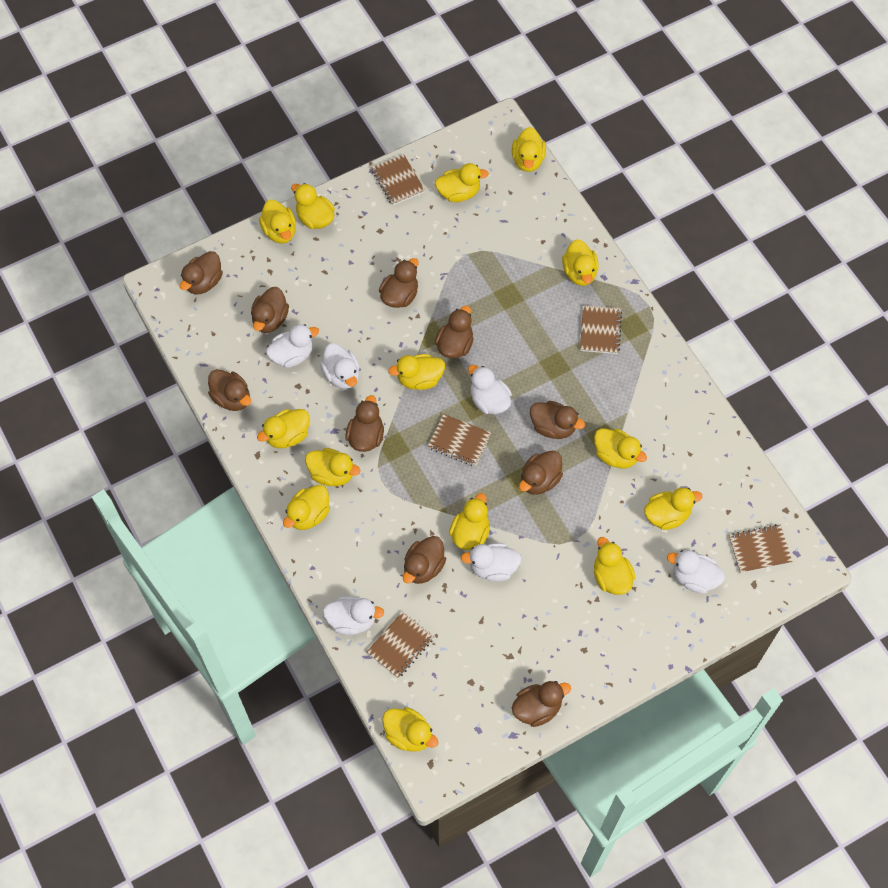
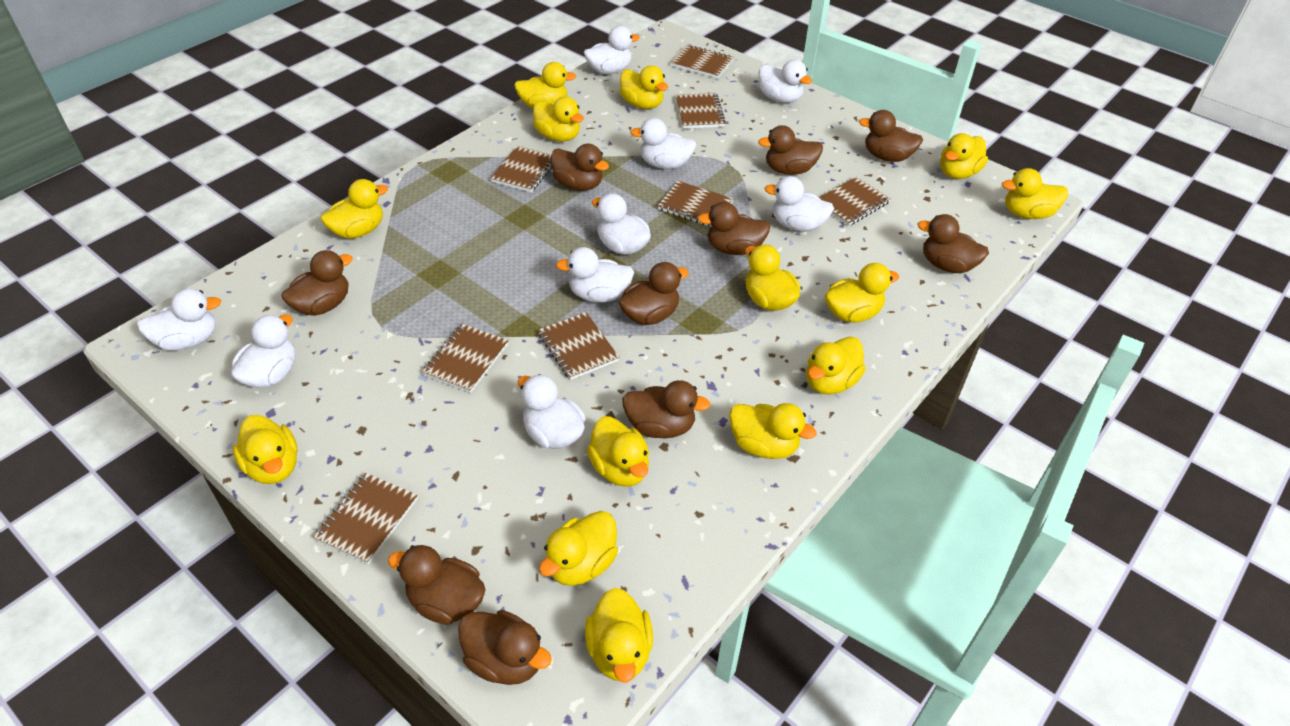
brown notebook: [367,611,434,678] [371,154,425,206] [428,414,491,467] [580,305,622,354] [729,524,793,573] = 5 -> [313,473,418,564] [422,324,509,393] [490,146,552,192] [538,312,620,380] [658,181,733,227] [670,44,733,78] [676,93,726,129] [819,177,891,226] = 8
white duck: [266,324,319,368] [320,343,359,389] [323,596,384,635] [461,543,522,581] [468,365,512,414] [667,550,725,594] = 6 -> [137,288,221,350] [231,314,296,388] [518,374,586,449] [556,247,634,303] [584,26,640,74] [592,193,651,255] [630,118,697,169] [759,60,812,103] [765,176,834,232] = 9

